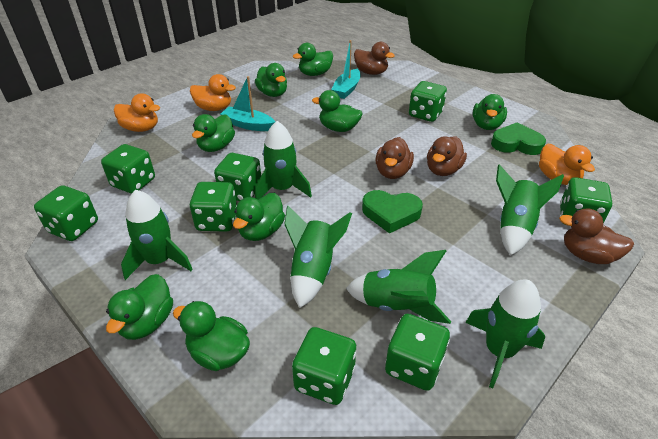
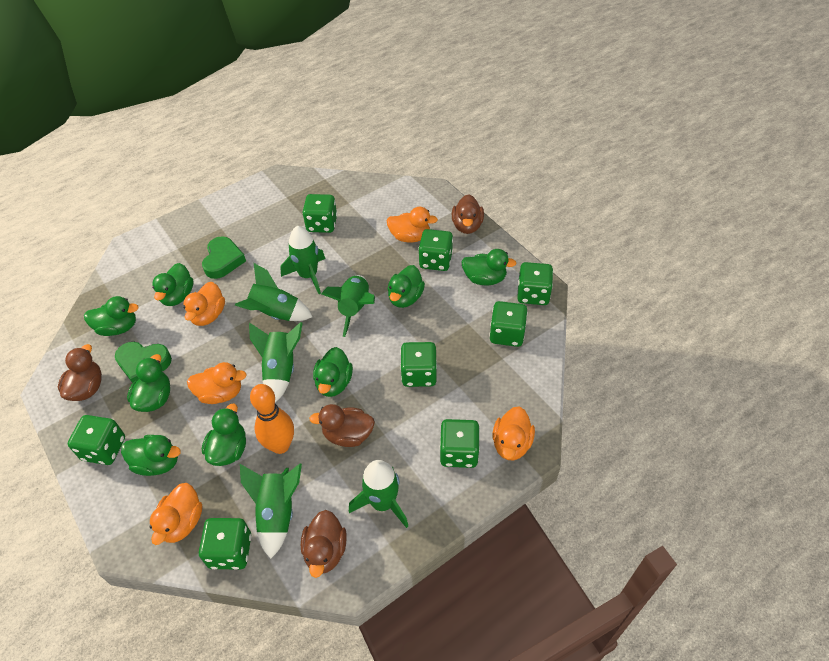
orange bowling pin: none = 0 -> [250,384,294,454] = 1
orange duck: [114,93,160,132] [190,74,236,111] [539,143,595,185] = 3 -> [149,483,202,545] [183,282,225,326] [187,362,247,404] [387,207,438,243] [492,406,535,460] = 5
turquoise boat: [220,76,275,131] [331,40,360,99] = 2 -> none = 0

